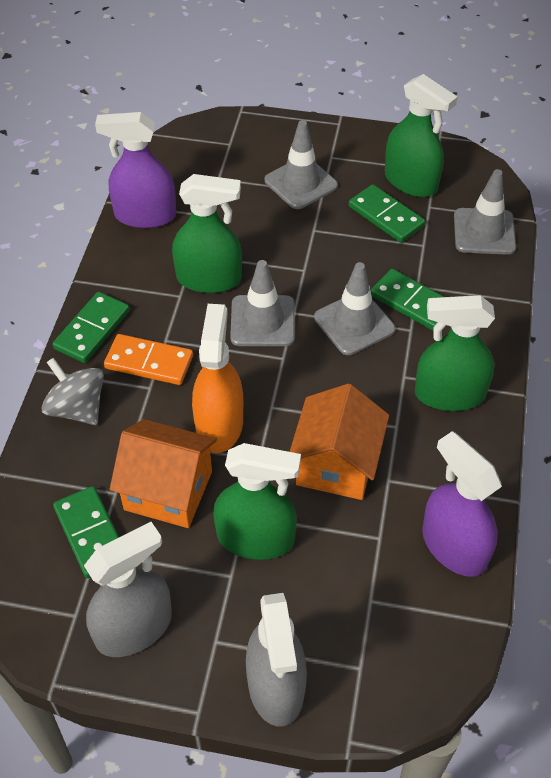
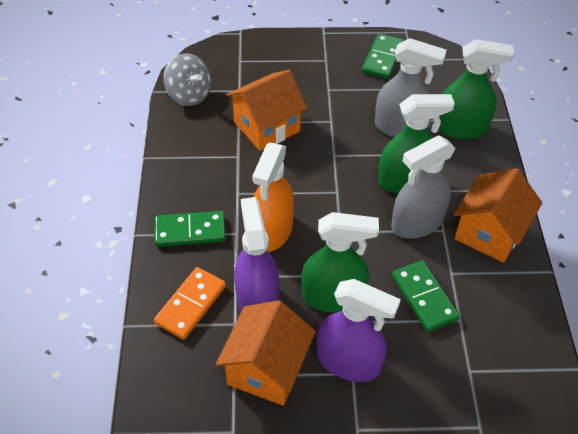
green domino: [52,292,130,363] [53,486,119,578] [349,184,425,243] [371,269,444,331] = 4 -> [155,211,226,247] [362,33,404,79] [392,260,460,332] = 3
green spray bottle: [172,174,242,293] [213,443,301,560] [385,74,458,197] [415,295,495,411] = 4 -> [301,212,379,313] [378,94,455,194] [438,39,514,139] = 3
grey traffic cone: [230,260,295,346] [264,120,338,209] [314,262,395,355] [454,169,516,255] = 4 -> none = 0
orange house: [110,419,217,528] [290,384,389,500] = 2 -> [216,300,316,406] [227,70,307,151] [454,168,542,263] = 3

